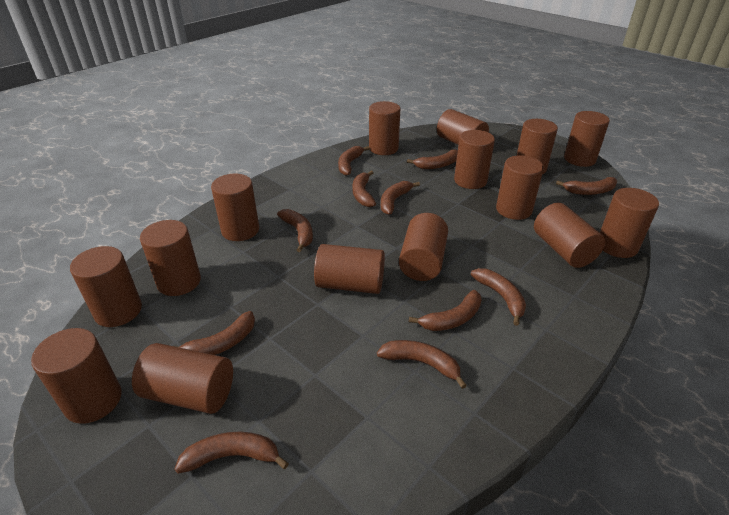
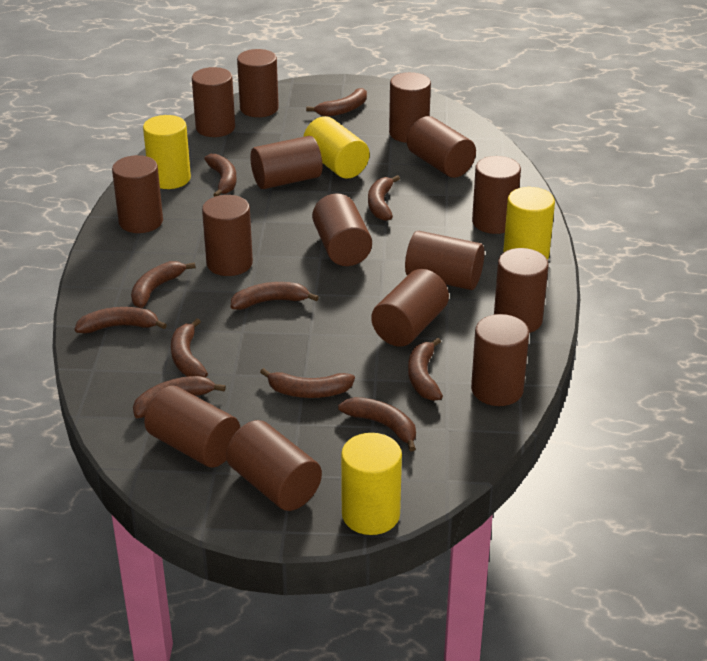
yellow cylinder: none = 0 -> [143,115,191,189] [303,116,370,179] [341,433,402,535] [503,187,555,260] = 4

